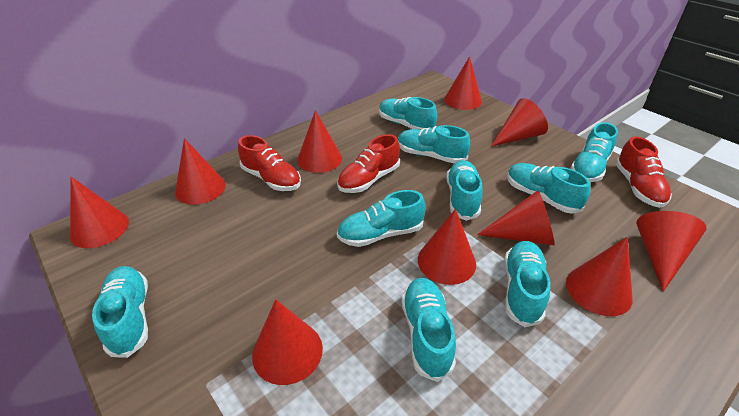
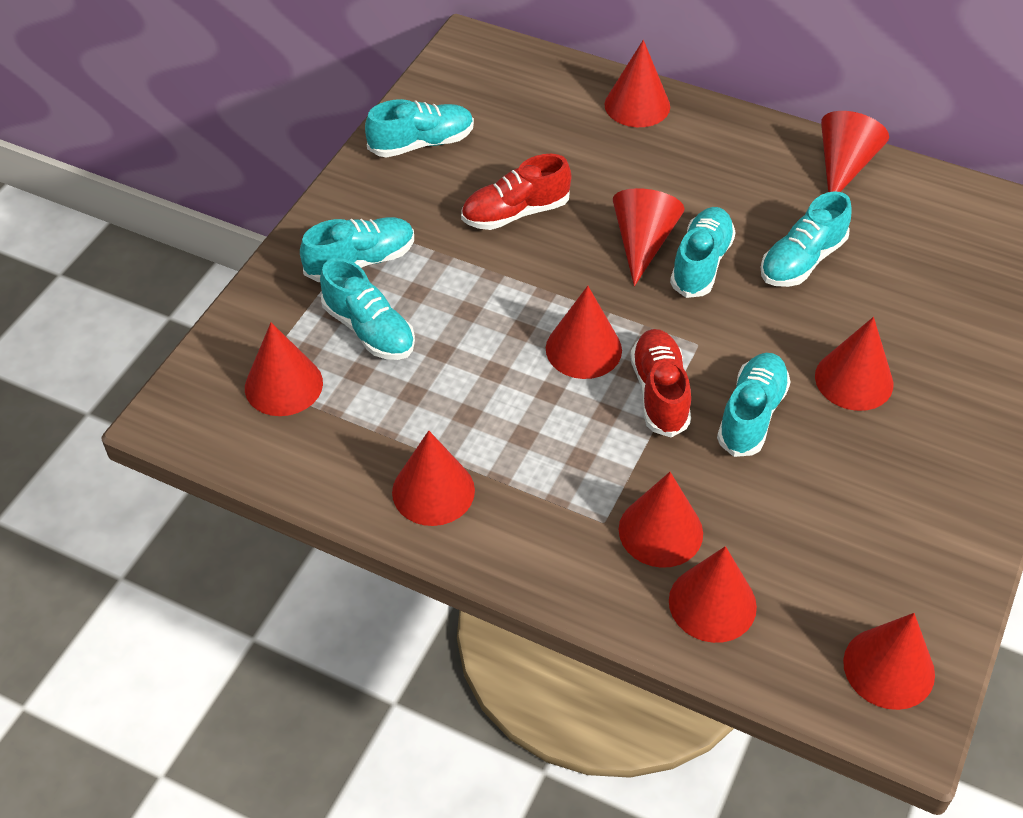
red shoe: [238,135,301,191] [337,134,400,193] [615,136,672,208] = 3 -> [461,154,571,230] [631,329,691,438] = 2
turquoise shoe: [92,266,148,358] [337,190,426,247] [379,97,437,130] [398,125,470,163] [402,278,456,382] [446,160,483,221] [504,241,551,327] [507,163,590,214] [570,122,618,182] = 9 -> [300,217,414,282] [320,258,415,360] [365,99,474,157] [670,207,736,298] [717,353,790,457] [761,191,852,287] = 6

